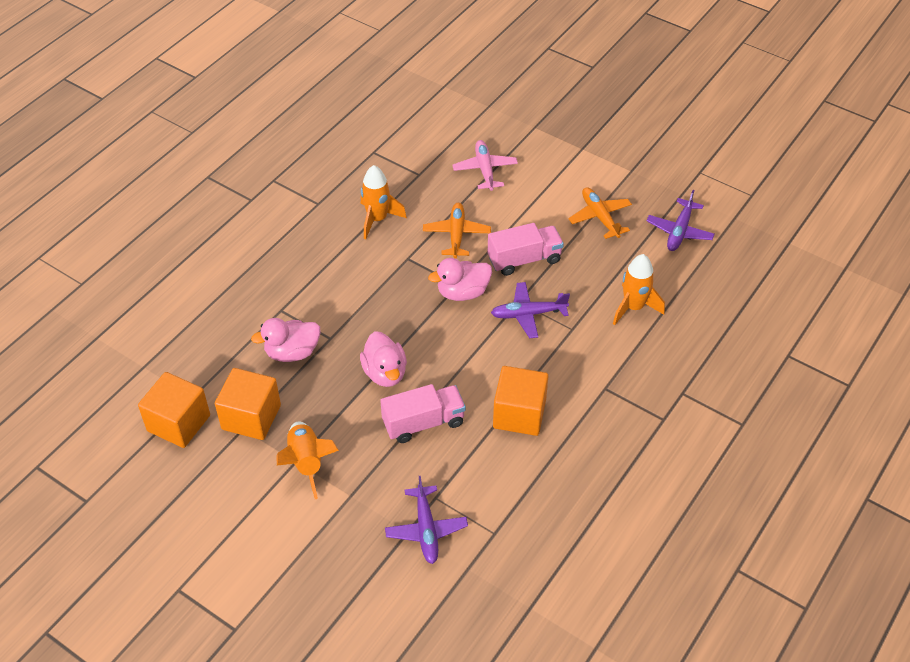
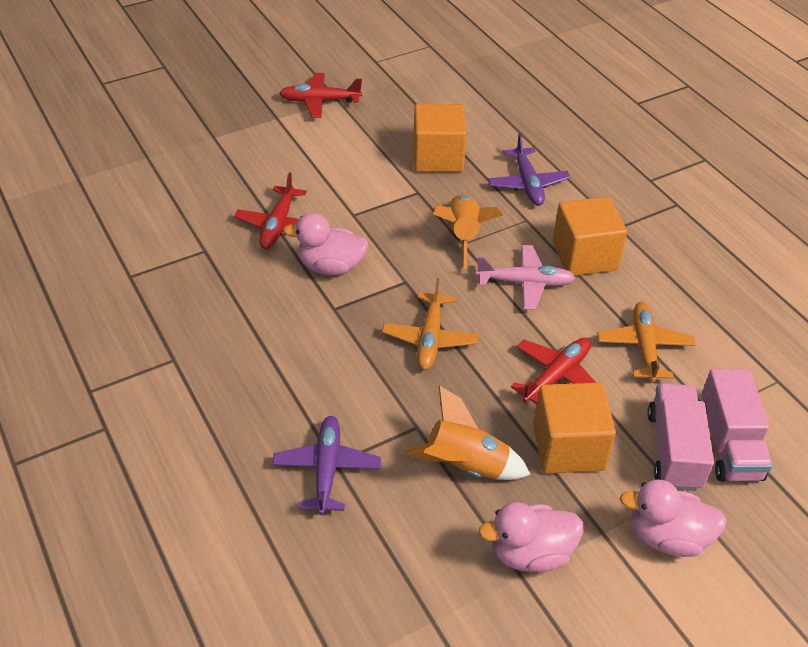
orange rocket: [277,422,339,499] [361,165,407,239] [613,254,665,325] = 3 -> [404,386,531,480] [433,194,503,269] = 2
purple plane: [385,476,468,564] [491,282,570,339] [646,190,715,251] = 3 -> [272,416,381,515] [488,133,570,206] = 2
red plane: none = 0 -> [234,172,307,249] [279,73,362,118] [511,338,596,404] = 3

